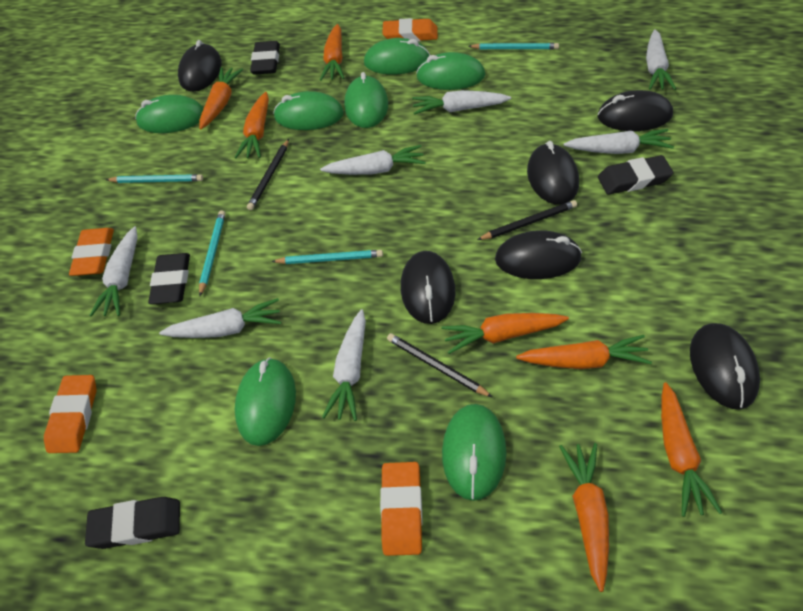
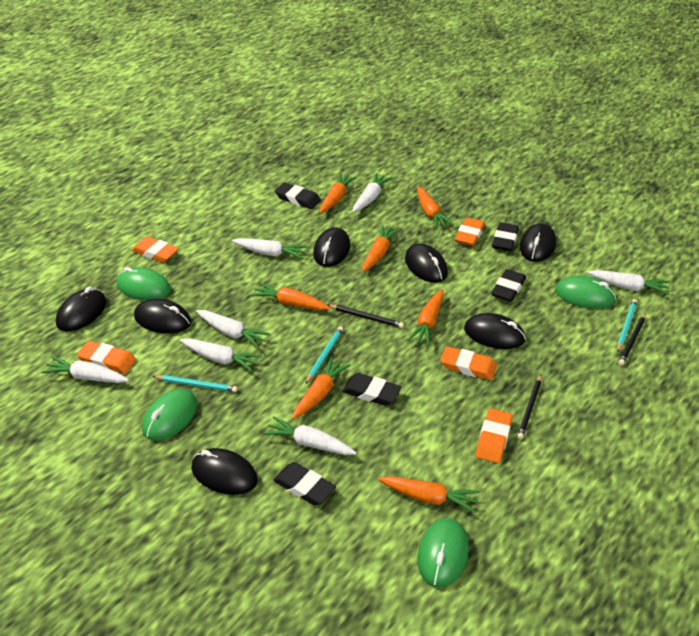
black eraser: [85,497,180,549] [148,253,190,304] [250,41,280,75] [598,155,674,195] = 4 -> [273,462,336,506] [275,183,321,209] [342,373,402,406] [491,269,526,302] [492,222,519,251] = 5
black mouse: [178,40,221,92] [401,251,455,324] [495,230,582,279] [527,141,579,205] [598,90,673,131] [690,323,760,410] = 6 -> [56,287,106,331] [134,299,191,334] [192,448,258,495] [313,227,350,267] [405,243,448,283] [464,313,526,349] [520,223,556,262] = 7
green mouse: [135,95,204,133] [235,357,296,446] [273,91,344,130] [344,72,388,128] [364,38,430,74] [416,52,485,90] [442,404,506,501] = 7 -> [117,267,171,301] [142,389,197,441] [418,518,469,587] [555,275,616,309] = 4
orange eraser: [44,375,96,453] [69,228,114,276] [380,462,423,556] [382,18,438,42] = 4 -> [77,341,136,374] [132,236,179,263] [440,346,497,380] [454,217,485,246] [476,408,512,463] = 5
turquoise pencil: [106,174,203,183] [199,210,225,296] [271,250,383,264] [468,43,559,50] = 4 -> [153,375,238,392] [306,327,343,384] [617,299,637,352] = 3

